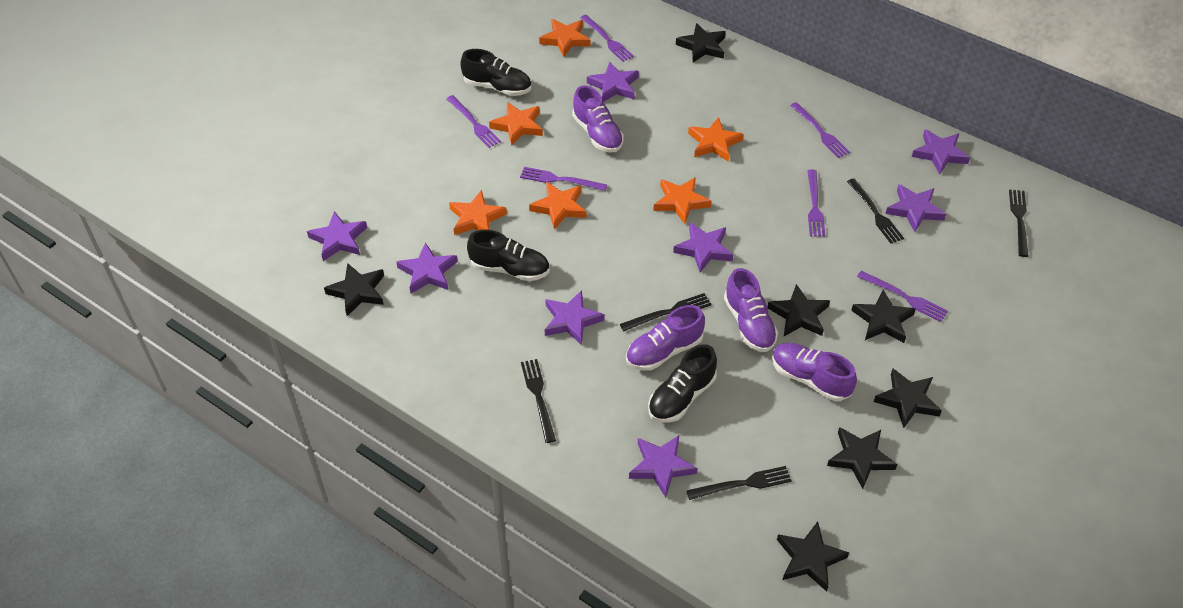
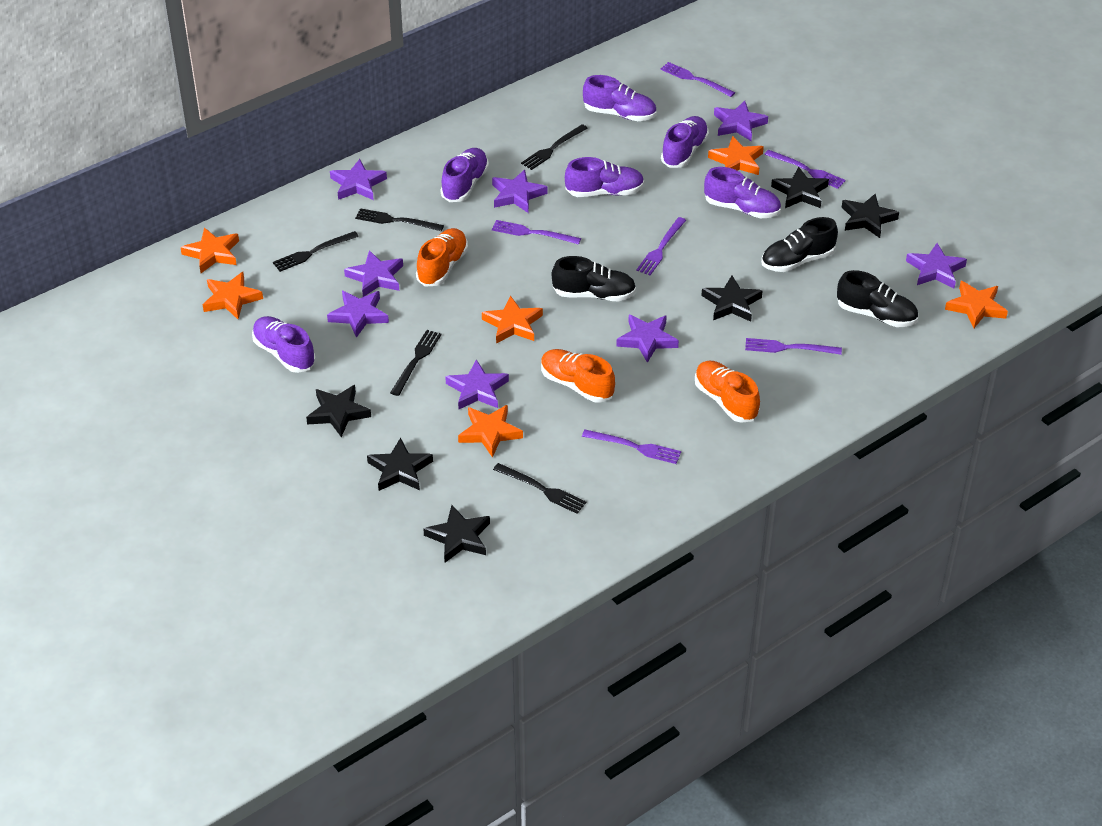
black star: [324,263,384,316] [676,23,726,62] [767,284,830,336] [777,522,849,592] [827,427,897,489] [851,290,916,343] [874,369,942,428] = 7 -> [306,385,371,437] [367,438,433,491] [423,505,490,563] [701,276,763,322] [771,166,829,208] [842,194,899,238] = 6
orange shoe: none = 0 -> [416,228,468,287] [541,349,615,403] [695,361,760,423] = 3
purple shoe: [572,85,624,153] [626,305,705,371] [724,268,778,352] [772,343,857,401] = 4 -> [252,316,316,373] [441,148,489,202] [565,157,644,197] [583,75,657,121] [661,116,709,168] [704,167,781,218] = 6

